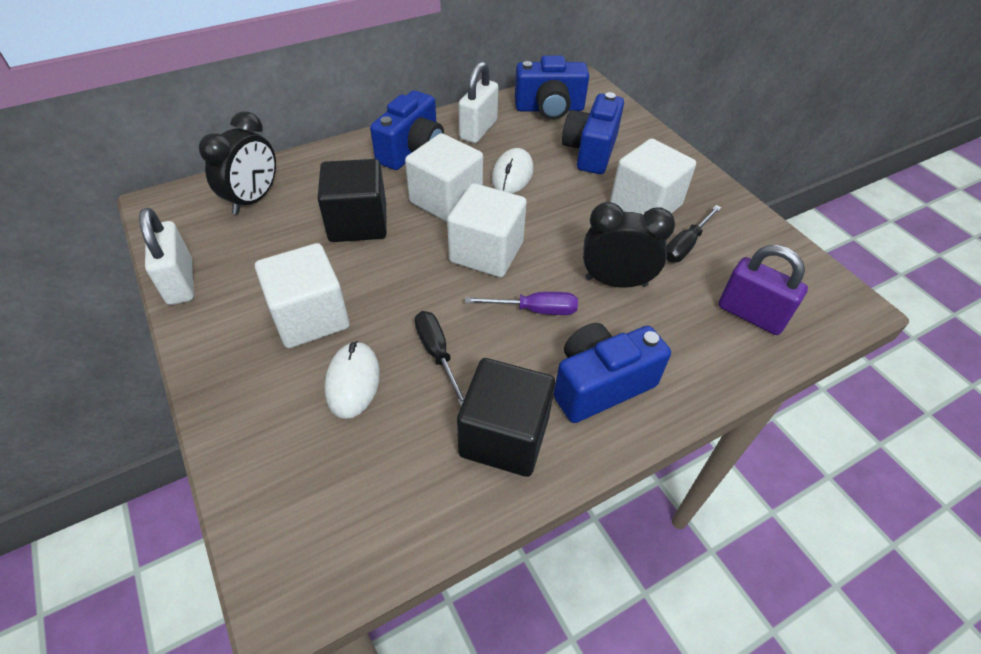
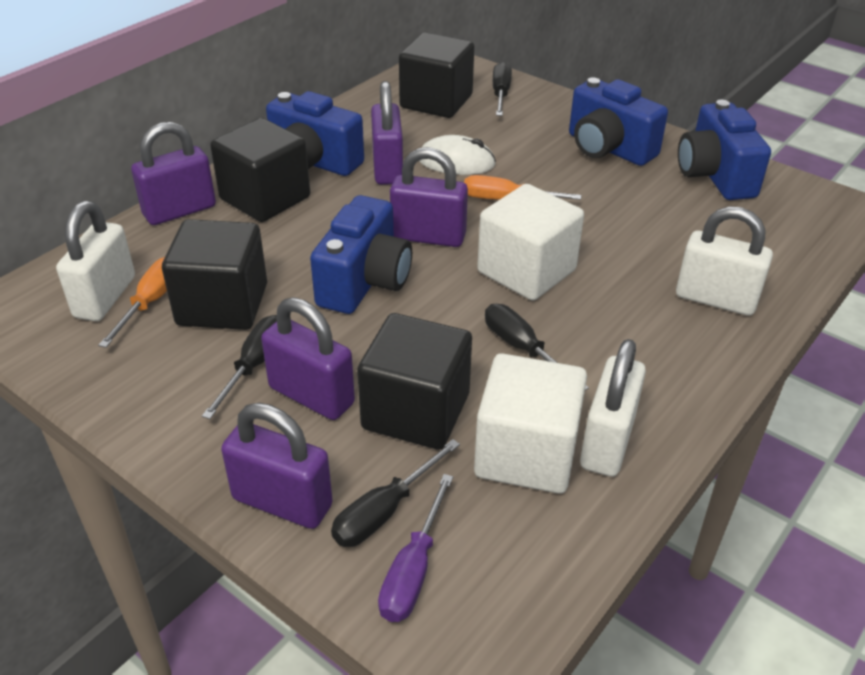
black clock: [199,111,276,215] [583,202,675,288] = 2 -> none = 0
black cube: [317,159,387,242] [457,358,555,477] = 2 -> [162,219,267,330] [210,118,310,222] [357,313,472,450] [399,32,475,118] = 4
black screwdriver: [415,311,465,406] [667,205,721,262] = 2 -> [202,315,277,419] [331,439,460,547] [485,304,589,390] [493,62,512,116] = 4
orange screwdriver: none = 0 -> [98,257,167,348] [464,175,581,200] = 2
purple padlock: [718,245,808,335] = 1 -> [131,122,216,225] [221,403,333,529] [261,297,355,420] [371,81,403,185] [390,147,468,247] = 5
white cube: [255,243,349,348] [405,133,483,222] [447,183,527,277] [610,138,696,215] = 4 -> [474,353,587,494] [477,184,584,301] = 2
white mouse: [324,341,380,419] [492,148,533,193] = 2 -> [420,135,496,175] = 1
white padlock: [139,208,194,305] [459,61,498,143] = 2 -> [56,201,135,321] [580,339,646,477] [676,206,773,316] = 3

